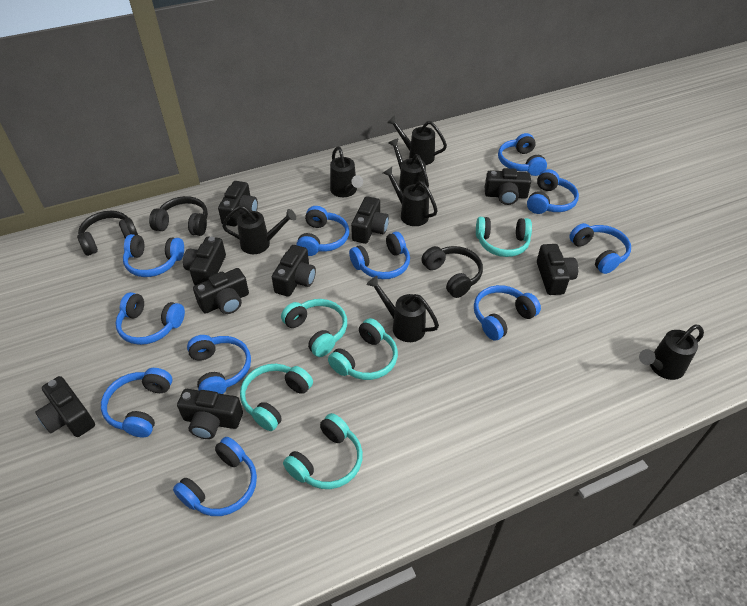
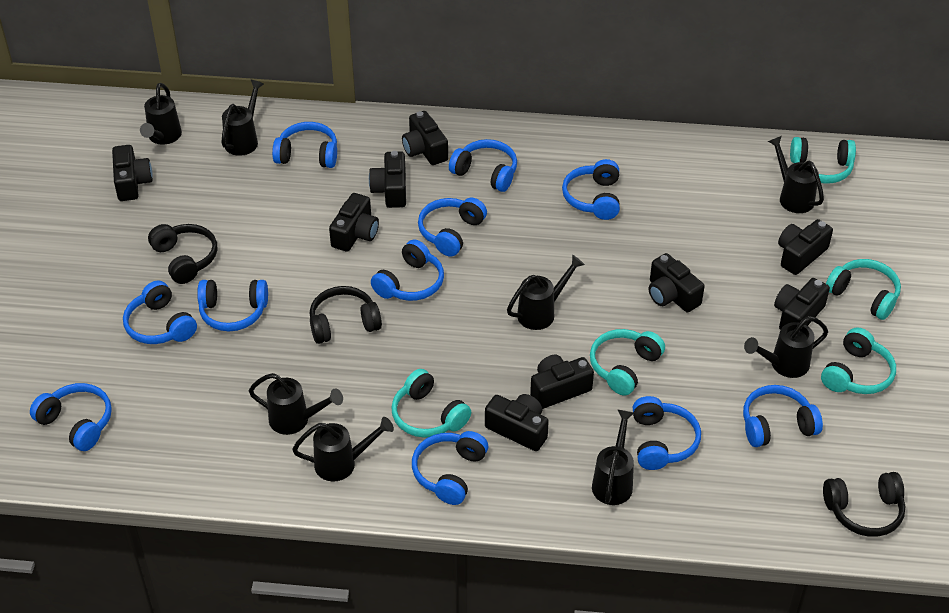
black watering can: [222,205,296,254] [330,146,363,197] [366,276,439,342] [383,167,438,226] [387,115,447,165] [388,138,429,192] [639,325,704,380] = 7 -> [140,83,182,145] [221,80,264,156] [249,373,343,435] [292,417,394,481] [507,255,585,330] [592,410,634,505] [744,316,828,378] [768,136,824,213] = 8

